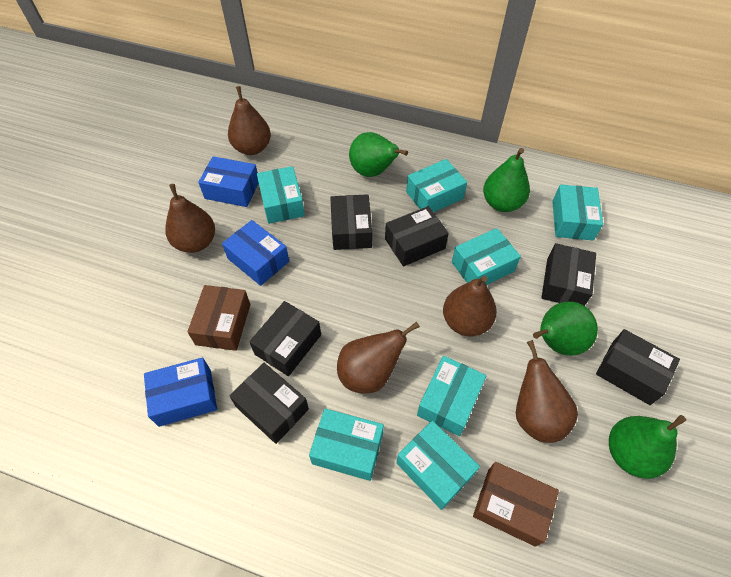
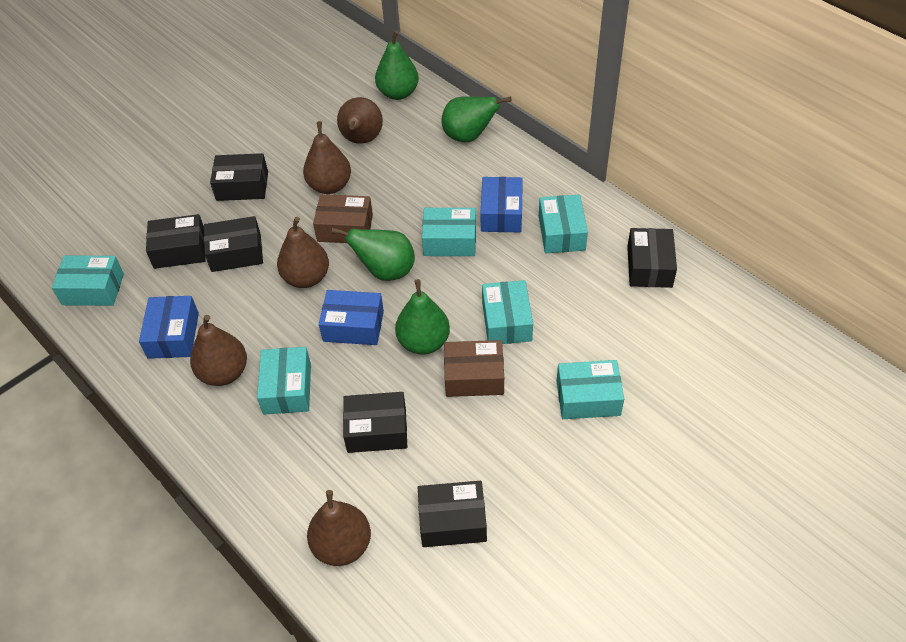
turquoise box: [257,166,305,224] [309,408,384,481] [396,421,480,510] [406,159,467,212] [417,356,486,436] [452,228,521,285] [552,184,603,240] = 7 -> [52,256,124,306] [257,347,311,415] [422,208,476,256] [482,280,533,344] [539,195,588,253] [556,360,624,419] = 6

